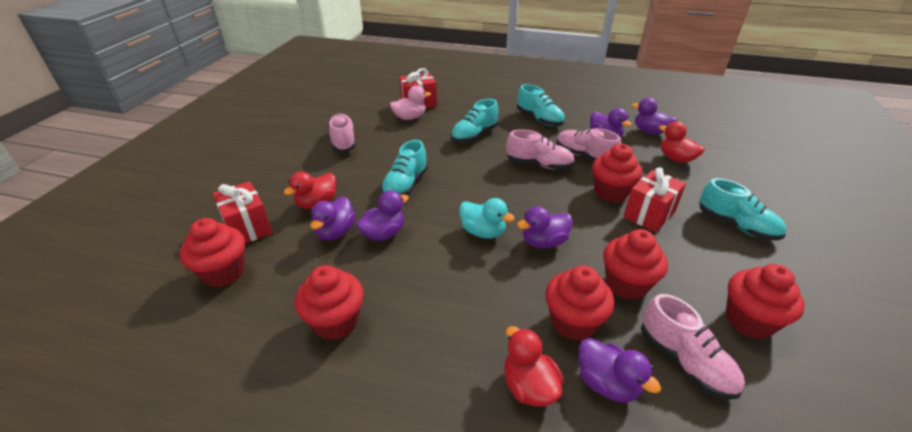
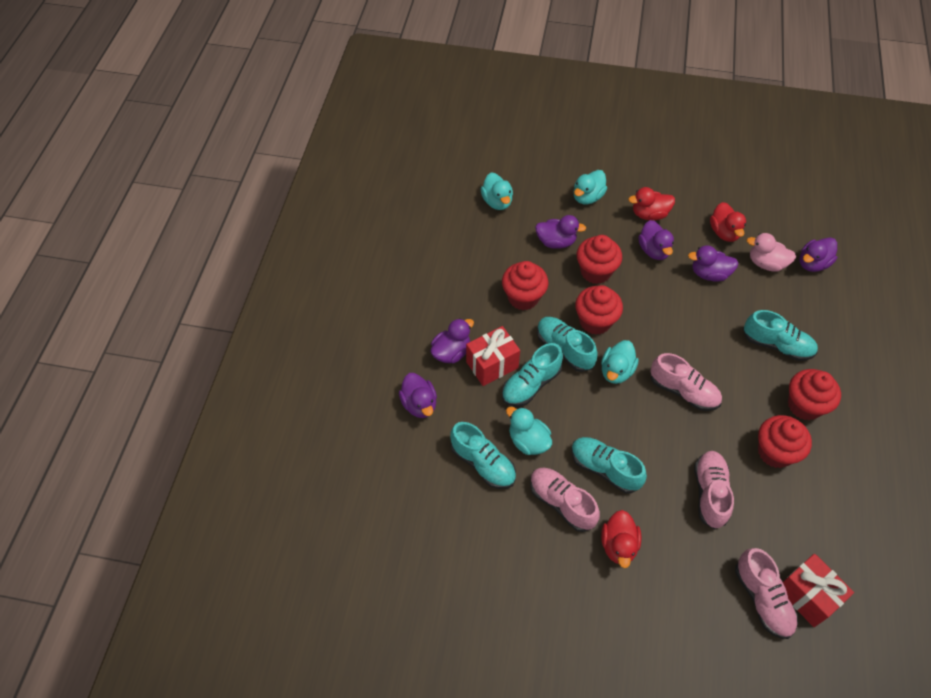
red cupcake: [180,218,245,287] [295,265,364,340] [545,265,614,341] [592,144,643,202] [603,229,668,300] [726,264,805,339] = 6 -> [502,261,548,310] [575,285,623,335] [577,235,622,284] [758,415,812,468] [788,369,841,420] = 5
red gift: [213,181,272,243] [399,68,437,108] [623,167,686,232] = 3 -> [466,326,520,386] [783,554,854,627] = 2
turquoise duck: [459,198,515,239] = 1 -> [481,172,513,210] [506,407,552,455] [574,170,607,205] [601,340,639,384] = 4
turquoise shoe: [381,140,428,196] [451,99,498,143] [517,84,565,126] [699,178,786,240] = 4 -> [450,422,516,489] [502,343,563,407] [537,317,598,372] [571,437,647,493] [743,310,818,361] = 5

